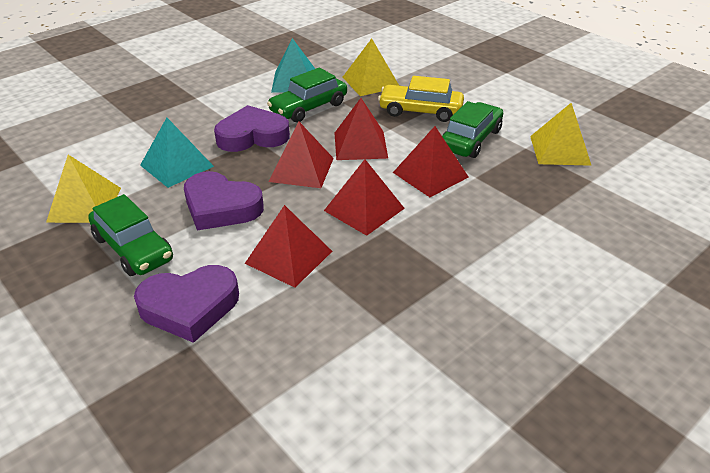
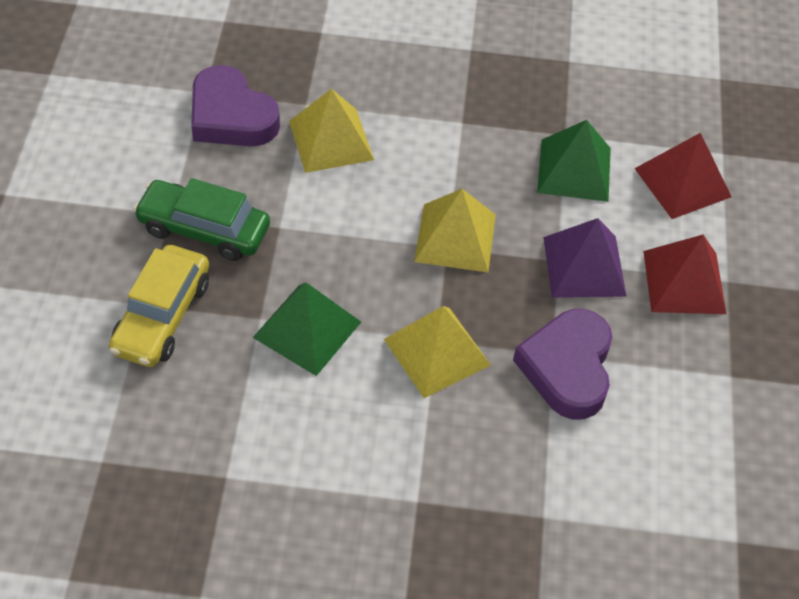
green car: [88,194,173,276] [267,67,347,123] [442,101,503,158] = 3 -> [133,178,270,261] = 1
green pyramid: none = 0 -> [253,283,361,376] [537,120,611,202] = 2
purple heart: [134,265,239,343] [184,171,264,231] [214,105,290,152] = 3 -> [191,65,280,146] [513,309,612,420] = 2
purple pyramid: none = 0 -> [543,218,627,298] = 1
red pyramid: [245,205,332,288] [268,121,334,188] [324,159,405,236] [334,98,388,160] [393,126,468,197] = 5 -> [634,133,731,219] [643,235,727,314] = 2
turquoise pyramid: [140,118,214,188] [271,38,315,93] = 2 -> none = 0

